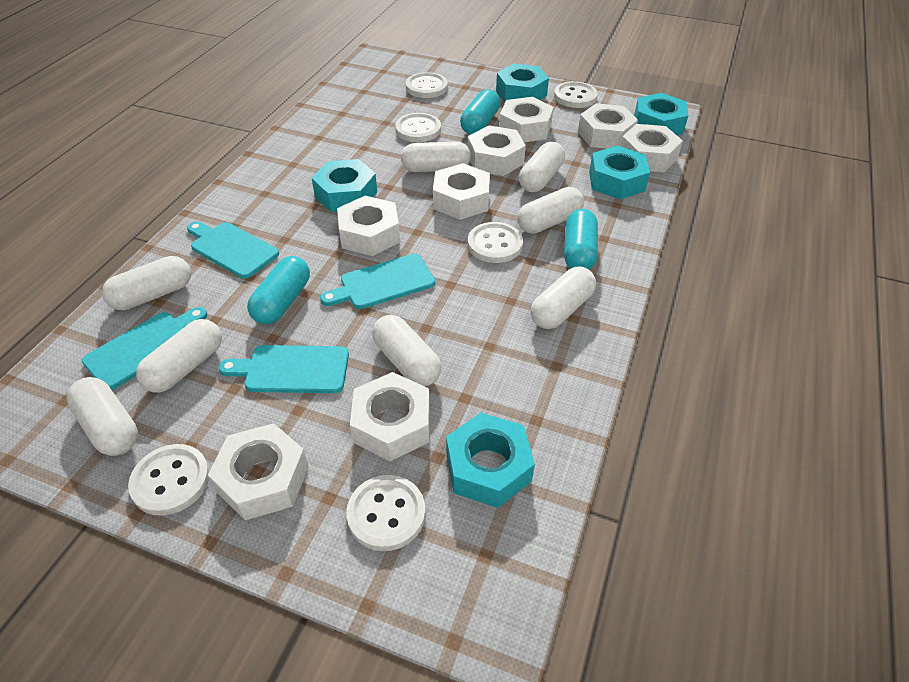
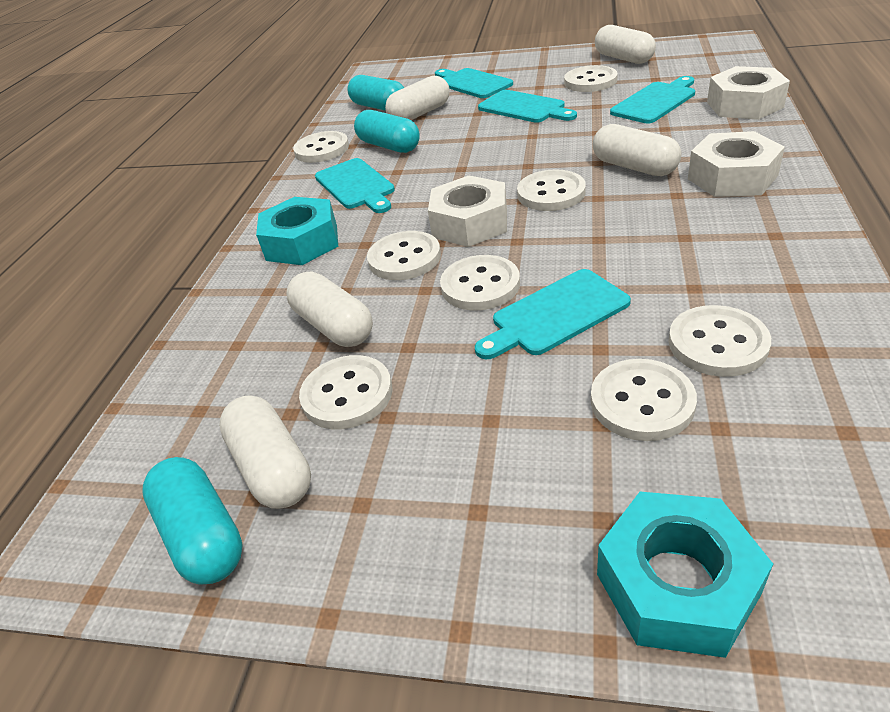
turquoise cutting board: [82,307,207,390] [187,221,279,279] [219,345,349,393] [320,254,435,309] = 4 -> [315,158,395,213] [435,68,513,98] [475,269,631,359] [478,90,577,123] [610,76,695,123] = 5
turquoise nut: [312,159,377,212] [446,413,535,508] [496,63,549,102] [589,146,650,199] [634,93,688,135] = 5 -> [256,197,338,265] [597,492,773,658] = 2
white button: [128,444,210,516] [346,475,425,551] [395,113,441,142] [406,72,448,98] [468,222,523,263] [554,81,598,108] = 6 -> [293,131,349,163] [299,355,393,430] [367,231,441,280] [440,255,520,311] [517,169,586,211] [564,65,618,92] [591,359,697,441] [669,305,771,377] = 8
white capsule: [66,377,138,456] [102,256,191,310] [136,319,222,393] [372,315,441,386] [401,141,471,172] [517,187,584,234] [519,142,565,192] [531,267,596,329] = 8 -> [219,395,311,509] [286,272,373,347] [385,76,450,120] [593,124,681,176] [595,25,656,64] = 5
white nut: [208,423,309,520] [337,196,400,256] [350,372,430,461] [433,163,490,220] [468,125,526,176] [499,97,554,142] [578,103,638,149] [621,124,683,172] = 8 -> [428,175,507,247] [688,131,785,197] [707,66,790,120] = 3

